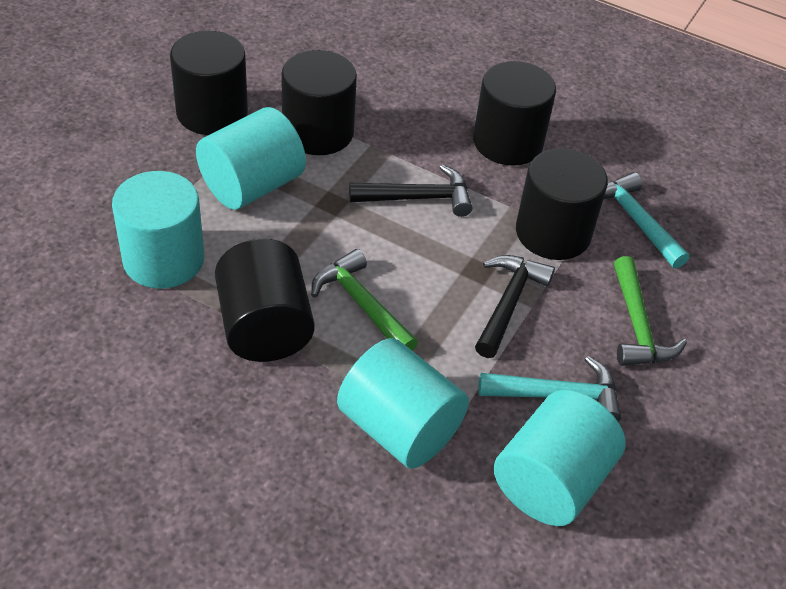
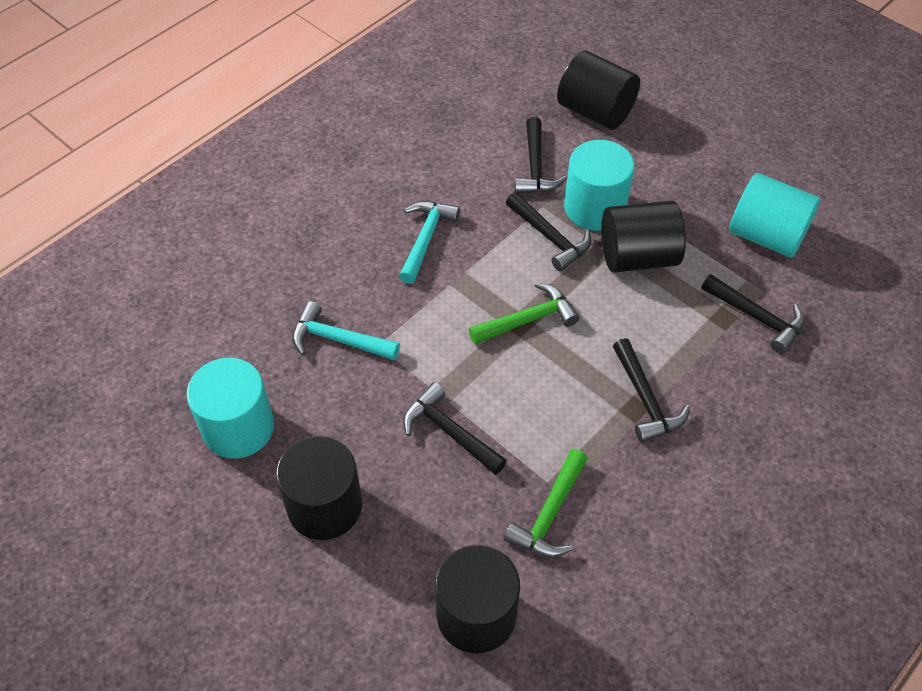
black cylinder: [170,31,248,135] [215,239,315,362] [281,50,357,155] [473,61,556,166] [516,148,608,260] = 5 -> [276,436,362,540] [435,545,520,653] [557,50,640,130] [601,200,686,273] = 4
black hammer: [349,165,472,217] [475,255,555,358] = 2 -> [403,382,507,475] [506,192,592,272] [514,117,567,194] [613,338,690,442] [701,274,805,354] = 5
turquoise cylinder: [112,171,204,289] [196,107,306,210] [337,338,469,469] [494,390,626,526] = 4 -> [187,358,274,459] [564,140,634,231] [729,173,820,258] = 3

